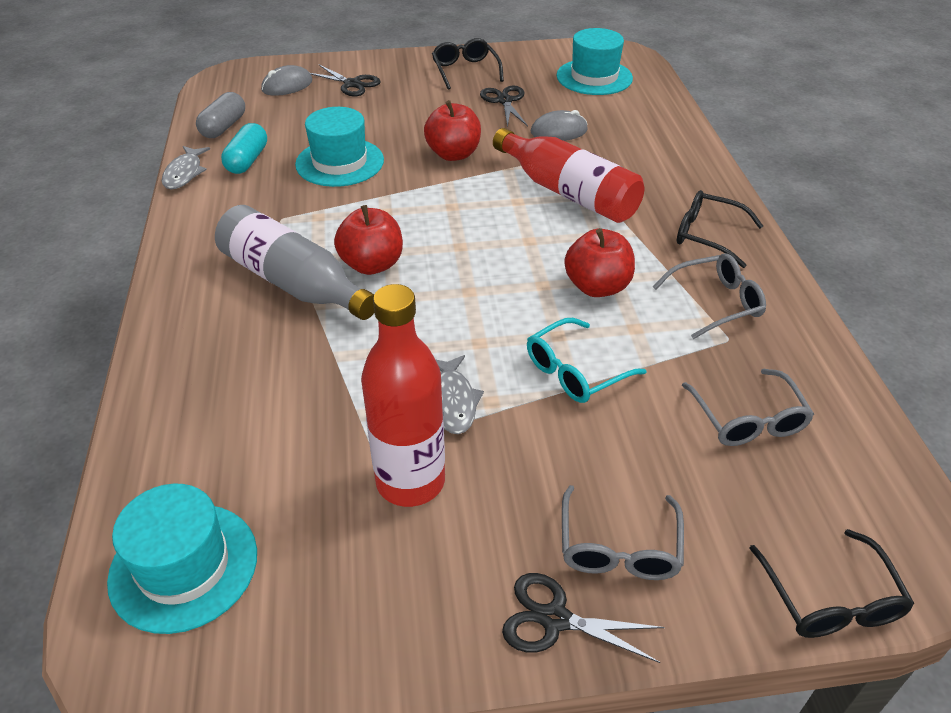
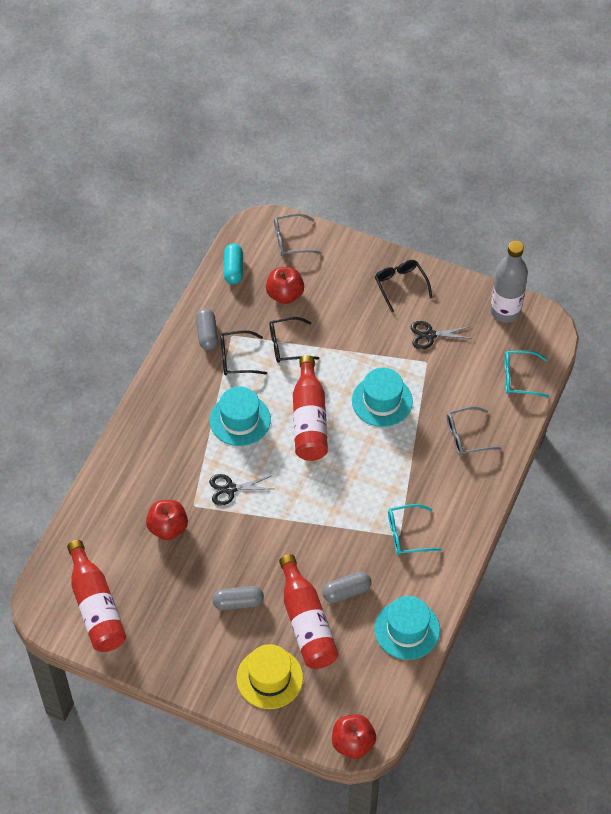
black scissors: [310,65,381,96] [480,86,528,128] [502,573,665,663] = 3 -> [209,474,273,506] [411,321,472,349] = 2
grey capsule: [196,92,245,138] = 1 -> [196,308,218,350] [212,586,264,610] [322,572,371,603] = 3
grey fish: [162,146,210,189] [435,355,484,434] = 2 -> none = 0
grey glasses: [562,485,684,580] [653,253,766,339] [682,369,814,446] = 3 -> [274,213,322,256] [447,406,501,456] = 2
grey mouse: [261,65,312,96] [531,110,588,141] = 2 -> none = 0
red bottle: [361,284,445,507] [493,128,644,223] = 2 -> [67,540,126,652] [279,554,339,669] [293,355,328,461] = 3
turquoise glasses: [527,318,647,403] = 1 -> [388,504,442,555] [505,351,549,398] = 2
yellow hat: none = 0 -> [237,644,303,709] = 1

